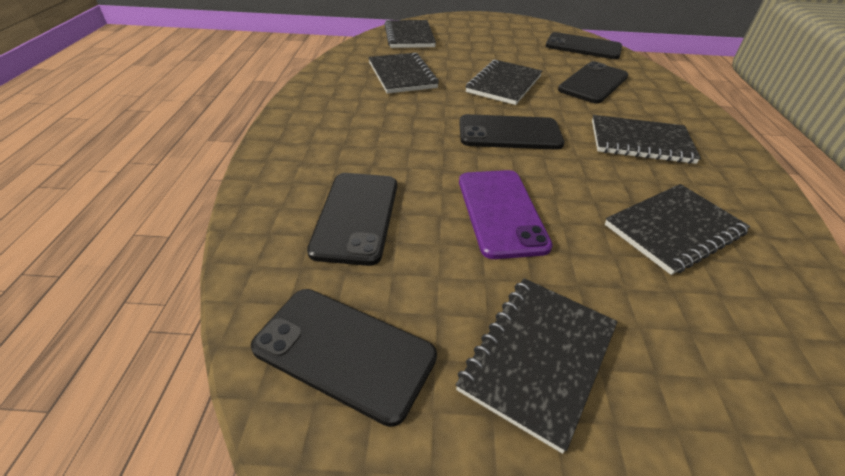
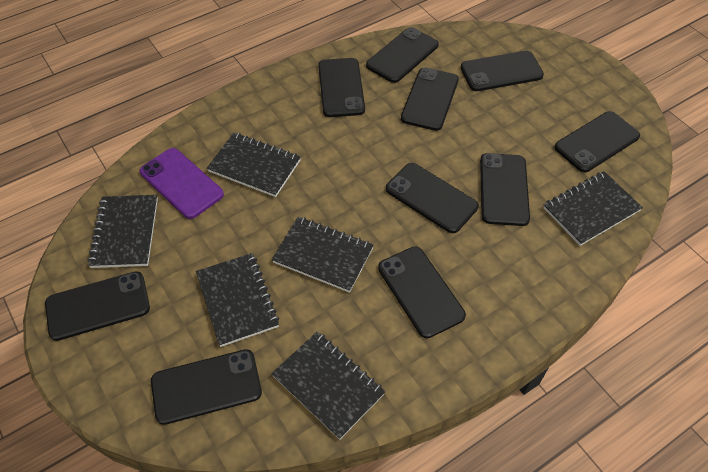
black phone: [251,289,437,427] [307,173,397,266] [459,114,564,150] [546,32,622,59] [558,61,628,104] = 5 -> [45,271,150,341] [151,349,262,425] [318,58,365,117] [366,27,439,83] [378,246,466,338] [386,163,479,233] [401,68,459,131] [460,51,544,91] [480,153,530,226] [555,111,640,172] = 10

